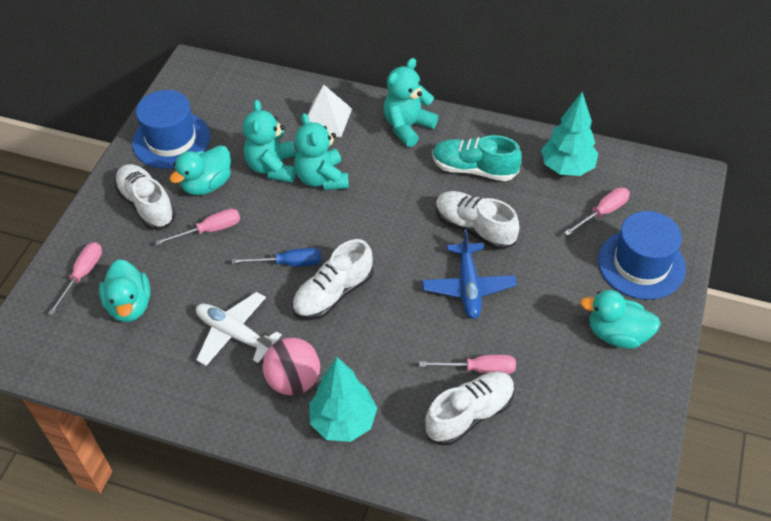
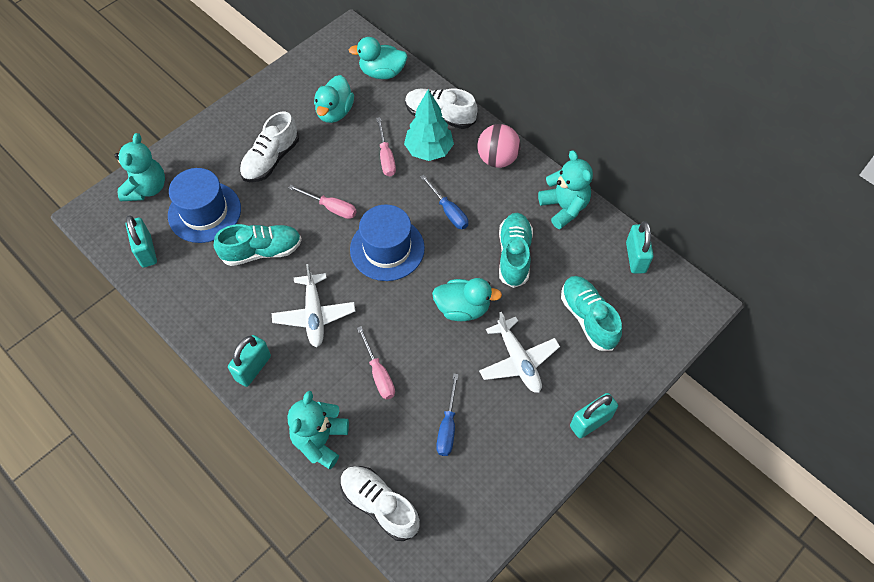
blue plane: [422,229,517,319] = 1 -> none = 0
blue screwdriver: [232,248,321,266] = 1 -> [420,174,468,229] [436,374,459,456] = 2
pink screwdriver: [48,242,102,315] [155,209,240,245] [419,355,516,374] [564,187,630,236] = 4 -> [289,185,357,219] [357,326,395,400] [376,117,396,176] = 3
turquoise padlock: none = 0 -> [126,215,157,267] [228,335,271,387] [570,393,618,438] [626,221,654,274] = 4
turquoise shoe: [432,135,522,181] = 1 -> [214,224,302,266] [499,213,533,288] [561,276,622,351] = 3
turquoise tree: [309,357,377,442] [541,92,598,176] = 2 -> [404,89,454,161] = 1
white plane: [196,292,282,366] = 1 -> [272,264,356,347] [479,312,560,393] = 2
white pyramid: [308,85,352,138] = 1 -> none = 0
white shoe: [114,164,176,230] [292,239,373,320] [425,371,515,446] [436,191,519,249] = 4 -> [240,111,299,182] [340,466,420,541] [405,88,478,129] = 3

